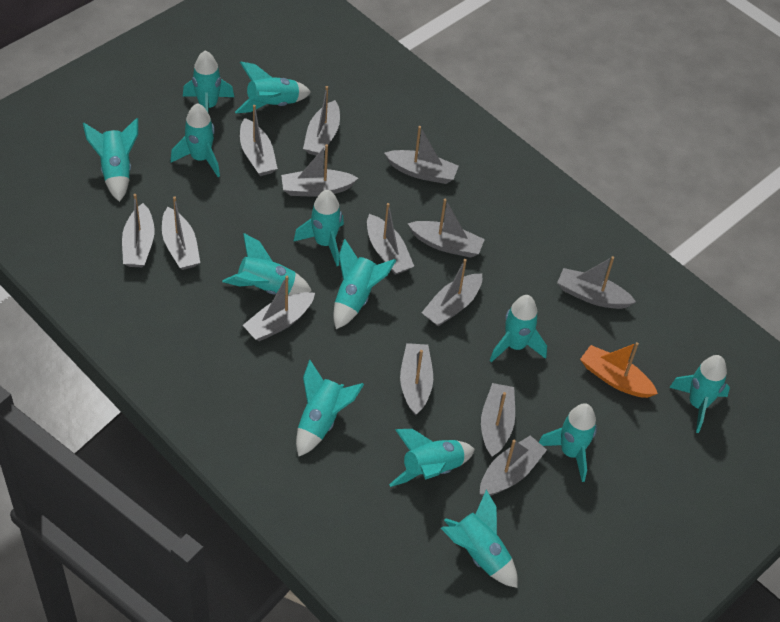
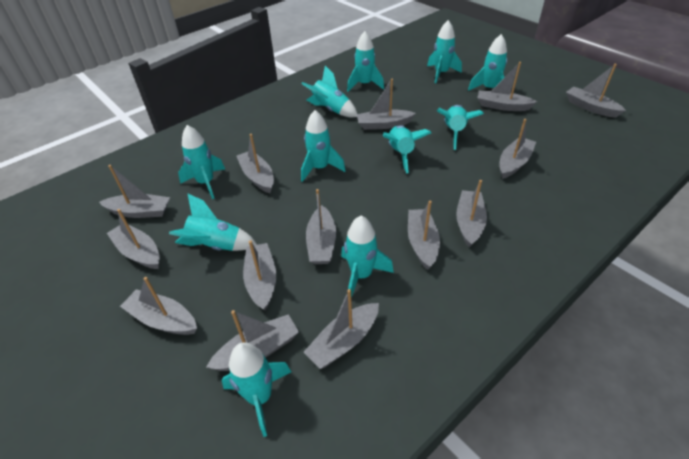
orange boat: [580,342,658,398] = 1 -> none = 0
turquoise rocket: [83,118,138,202] [170,103,220,177] [183,50,234,114] [222,233,312,296] [235,62,311,113] [294,190,344,266] [296,360,364,456] [333,239,396,329] [389,429,475,487] [441,490,518,588] [490,295,547,362] [539,403,597,482] [669,355,730,433] = 13 -> [169,193,257,251] [178,125,225,199] [221,342,291,437] [301,66,357,117] [301,110,346,182] [341,216,394,298] [347,31,384,91] [383,125,431,173] [427,20,462,83] [437,105,484,150] [468,34,507,91] = 11

